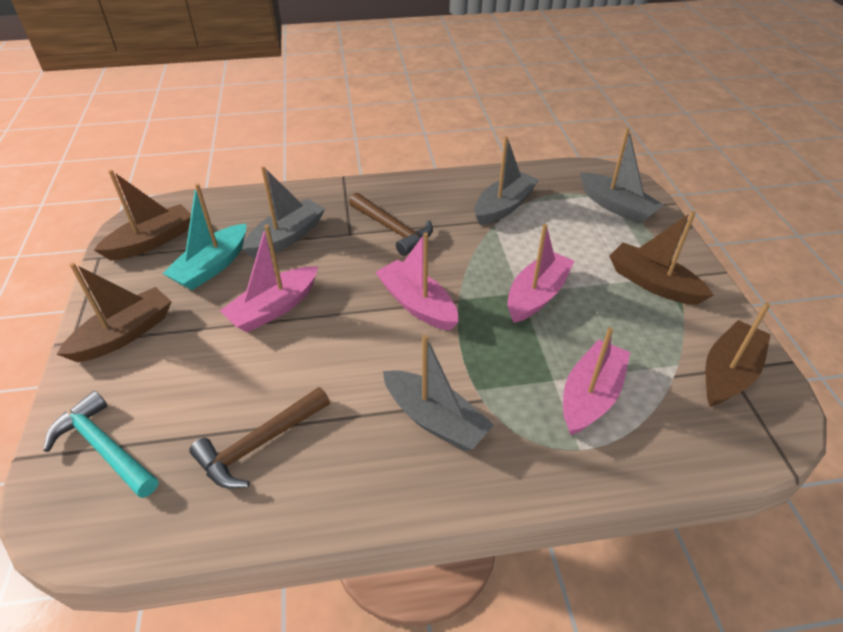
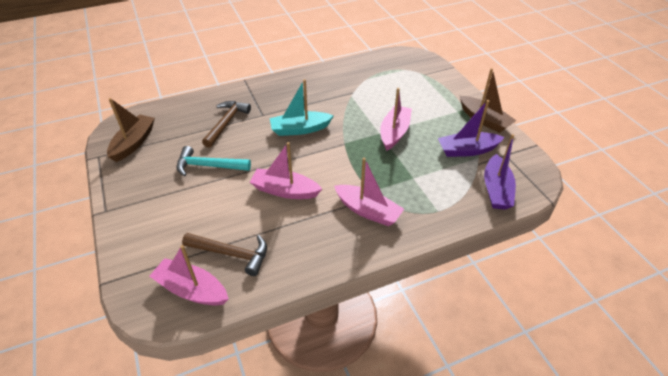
brown boat: [57,263,172,362] [94,170,191,261] [609,211,714,305] [706,302,771,407] = 4 -> [107,98,155,162] [460,68,516,133] = 2
grey boat: [242,166,325,259] [383,335,494,451] [475,136,539,225] [580,128,664,224] = 4 -> none = 0
purple boat: none = 0 -> [438,100,505,157] [484,134,516,210] = 2

